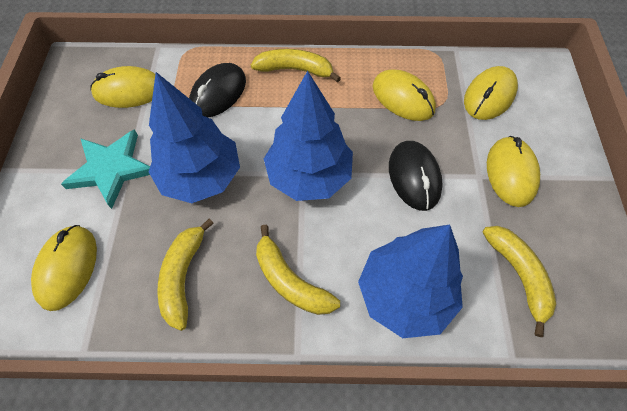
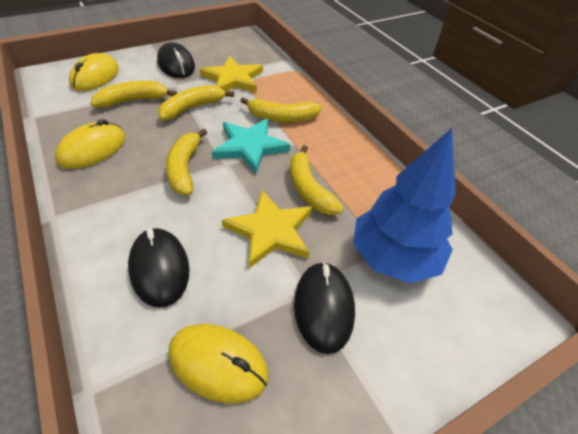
black mouse: [189,63,246,118] [389,141,443,211] = 2 -> [128,228,190,308] [157,42,195,78] [294,262,355,354] = 3
blue tree: [149,72,240,203] [264,71,353,201] [358,225,463,338] = 3 -> [353,128,456,284] = 1
yellow banana: [157,219,214,331] [251,49,341,82] [256,225,340,315] [482,226,556,337] = 4 -> [90,81,177,108] [158,85,234,121] [166,129,207,195] [240,97,321,122] [290,145,344,215] = 5
yellow mouse: [31,225,97,311] [90,66,155,108] [373,69,436,121] [464,66,518,120] [487,136,540,207] = 5 -> [55,119,126,169] [69,53,119,91] [169,324,269,403] = 3
yellow star: none = 0 -> [200,56,263,93] [222,190,312,268] = 2

